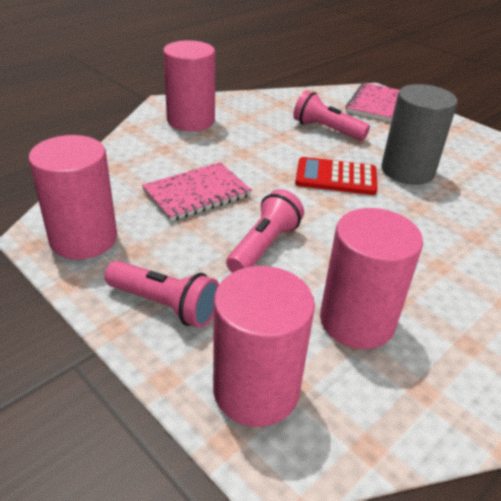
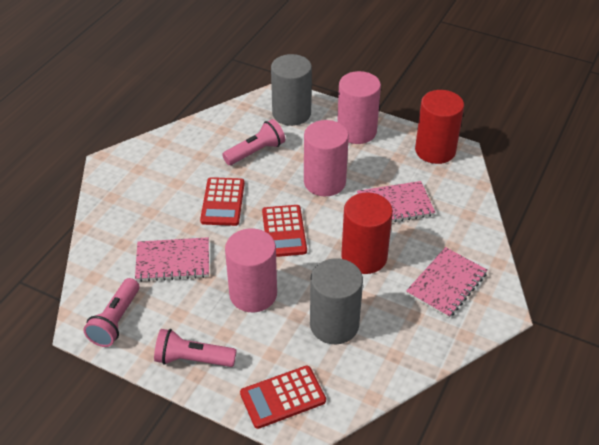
grey cylinder: [382,84,458,185] = 1 -> [271,54,312,126] [310,258,363,344] = 2
pink cylinder: [28,135,117,260] [163,40,215,131] [213,266,315,427] [320,208,423,349] = 4 -> [225,228,277,312] [304,120,349,196] [337,71,381,144] = 3
pink notebook: [142,162,252,221] [346,83,399,122] = 2 -> [135,237,209,282] [357,181,435,222] [406,247,488,318] = 3
red calculator: [295,157,378,195] = 1 -> [200,177,245,226] [240,366,326,429] [262,205,307,257] = 3
red cylinder: none = 0 -> [341,192,393,274] [415,90,464,164] = 2

